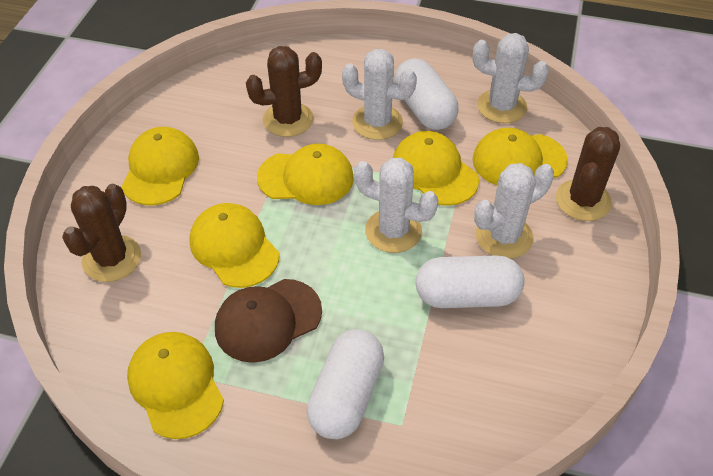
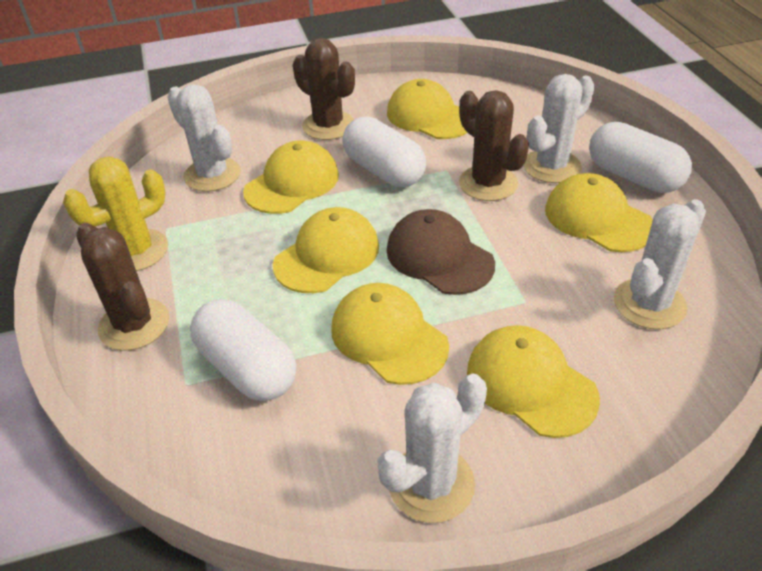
yellow cactus: none = 0 -> [63,156,168,271] = 1

